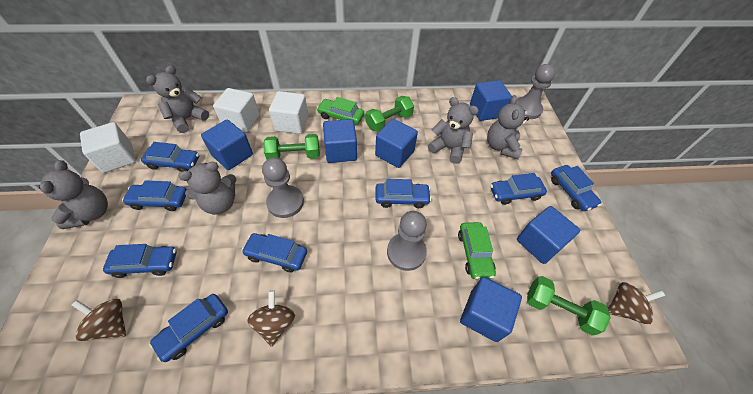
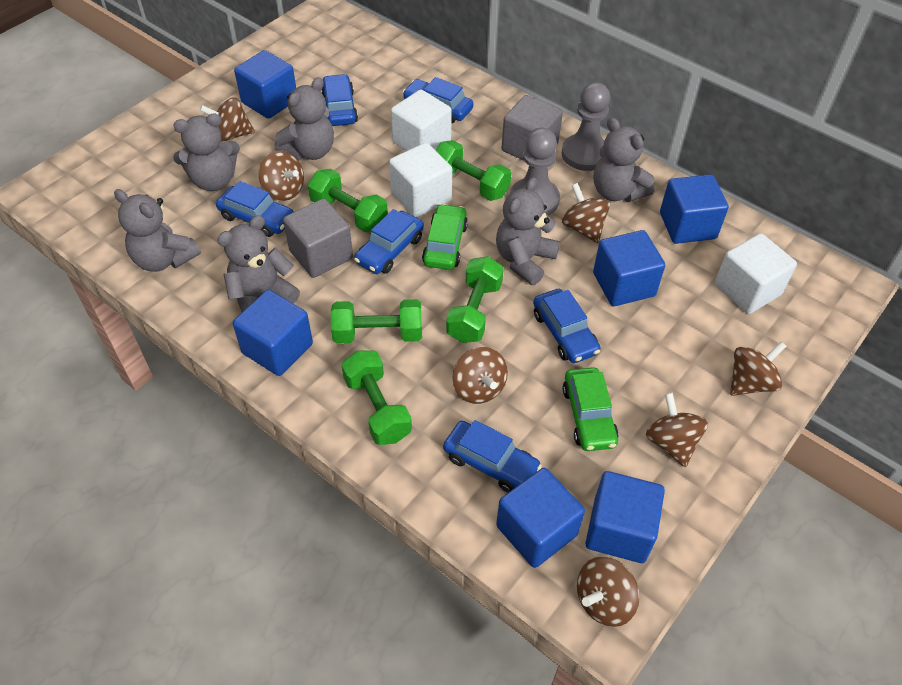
blue car: [103,244,177,278] [122,180,187,211] [141,142,199,172] [149,294,228,362] [241,233,307,272] [376,179,431,208] [490,173,547,205] [551,165,601,211] = 8 -> [216,181,294,237] [321,74,358,126] [354,209,424,274] [403,77,474,124] [443,420,542,492] [533,289,601,363] = 6
brown spinning top: [72,299,126,341] [247,290,295,347] [608,282,665,324] = 3 -> [200,97,255,142] [258,150,304,201] [453,347,508,404] [562,183,610,243] [577,557,640,627] [646,393,708,467] [730,341,787,396] = 7
green dumbbell: [263,134,320,160] [366,96,414,132] [527,276,611,336] = 3 -> [308,169,388,232] [331,299,422,344] [341,350,412,445] [435,140,511,201] [446,256,504,343] = 5
grey cube: none = 0 -> [283,199,353,278] [502,95,563,160] = 2
grey pawn: [262,157,304,218] [387,211,427,271] [516,64,556,119] = 3 -> [510,128,560,216] [562,82,610,171] = 2
grey teddy bear: [39,160,108,229] [146,66,209,133] [179,162,236,215] [428,97,479,164] [487,95,529,159] = 5 -> [114,189,201,272] [173,114,240,191] [217,215,300,312] [274,77,334,160] [496,177,560,285] [594,118,655,202] = 6

